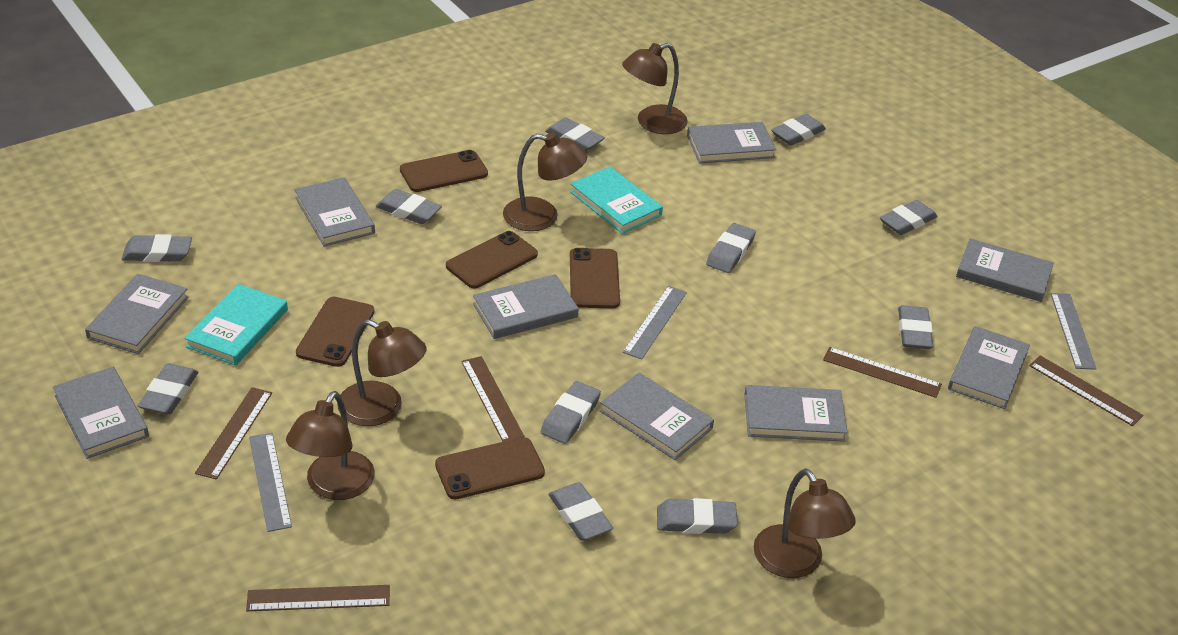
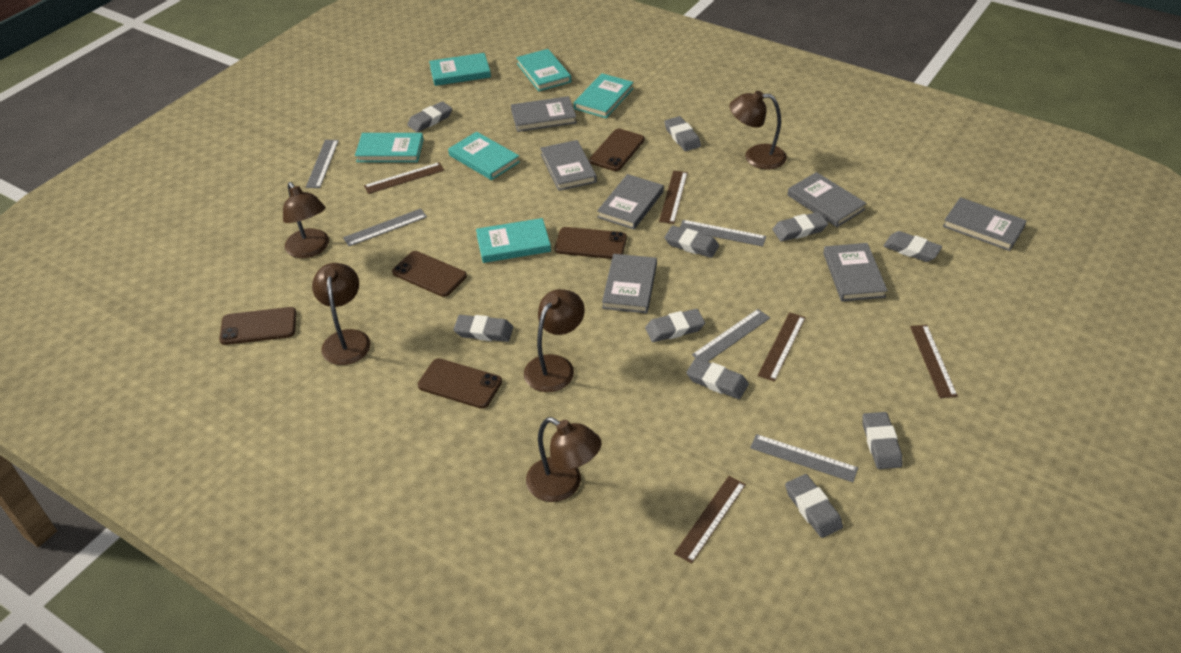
grey book: [53,367,149,459] [85,274,189,354] [295,178,375,246] [473,274,579,339] [600,373,714,460] [687,122,776,163] [744,385,848,442] [948,326,1030,409] [956,238,1054,302] = 9 -> [511,96,577,132] [540,140,597,191] [597,174,664,229] [602,254,657,313] [787,172,866,227] [823,243,888,301] [943,197,1027,251] = 7
grey eraser: [122,234,192,262] [138,364,198,414] [376,189,442,224] [541,381,601,444] [545,117,605,151] [548,482,613,541] [657,498,737,534] [706,223,756,273] [771,114,826,146] [880,200,938,235] [898,305,933,349] = 11 -> [407,101,452,132] [454,315,513,342] [645,309,705,342] [664,116,701,151] [664,226,719,258] [686,358,749,399] [772,212,828,241] [785,474,843,538] [862,412,902,469] [884,231,942,262] = 10
grey ruler: [249,433,292,532] [623,286,687,360] [1051,293,1097,370] = 3 -> [306,140,339,188] [343,209,427,246] [680,220,766,247] [692,309,770,362] [750,434,858,482] = 5
turquoise book: [184,284,288,366] [570,166,663,234] = 2 -> [355,133,424,162] [429,53,491,86] [448,132,520,180] [476,218,551,263] [516,49,571,91] [574,73,634,118] = 6

